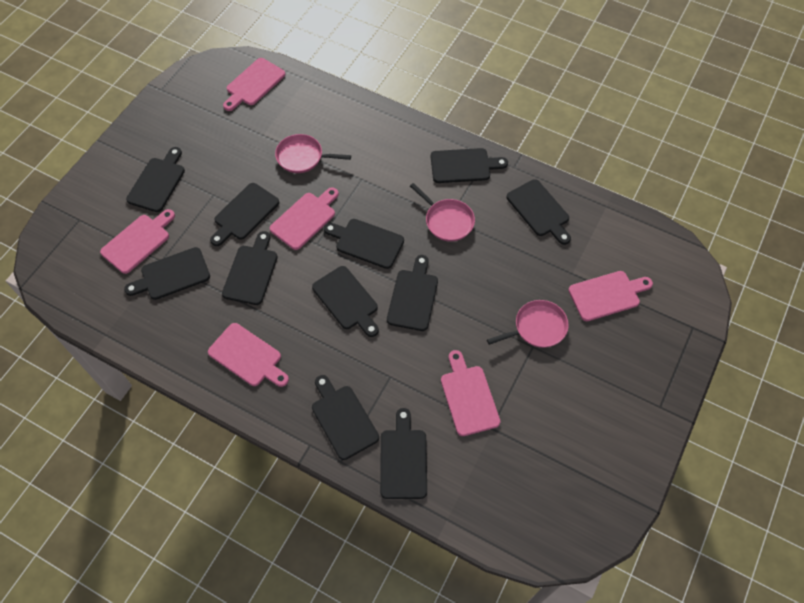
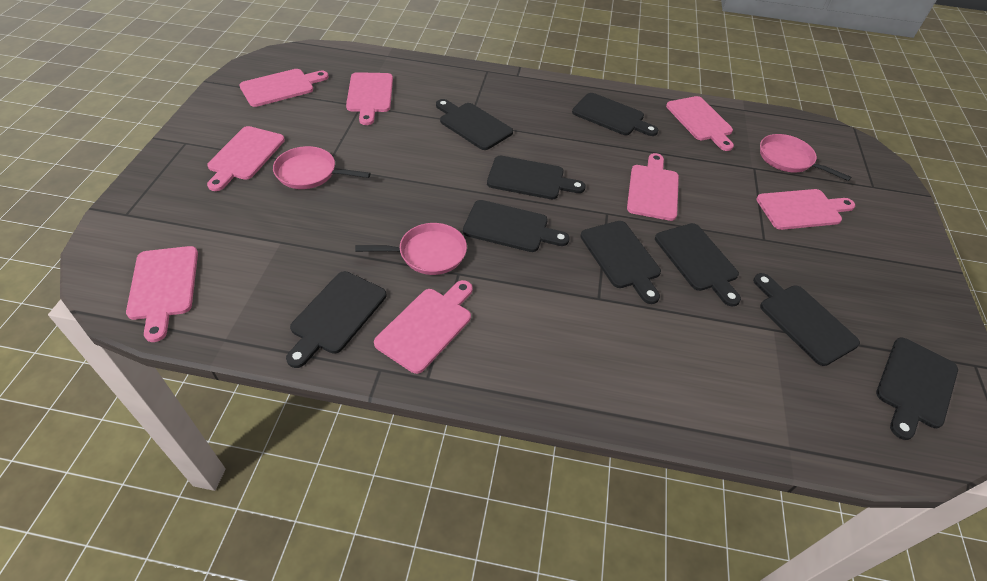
black cutting board: [124,247,210,300] [126,147,185,212] [210,183,279,246] [222,231,278,305] [312,266,379,337] [312,375,379,460] [324,219,404,269] [380,408,427,499] [387,255,438,331] [431,148,508,183] [507,179,571,245] = 11 -> [286,271,386,368] [436,99,513,150] [463,200,570,252] [487,156,586,199] [572,93,658,136] [580,221,661,304] [655,223,741,307] [753,273,860,366] [876,337,958,440] = 9
pink cutting board: [100,209,175,274] [208,323,289,387] [223,58,285,111] [270,187,339,250] [441,350,500,436] [568,271,653,321] = 6 -> [126,246,198,342] [207,126,285,191] [240,69,329,107] [346,72,393,125] [374,280,473,374] [627,153,679,221] [666,96,734,151] [756,189,855,230] = 8

